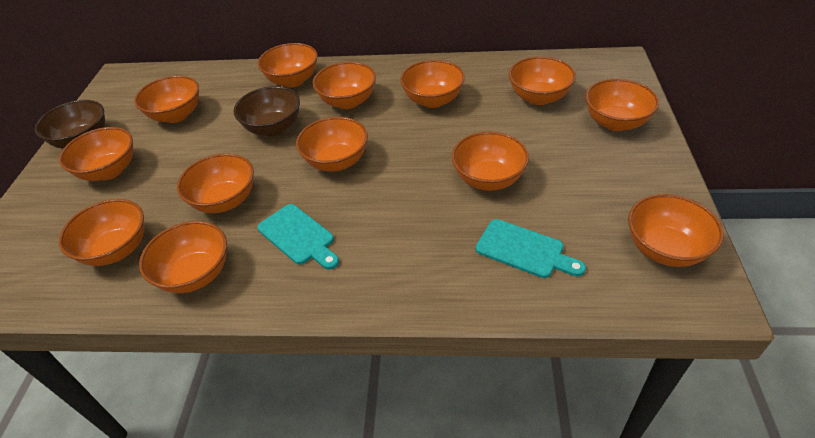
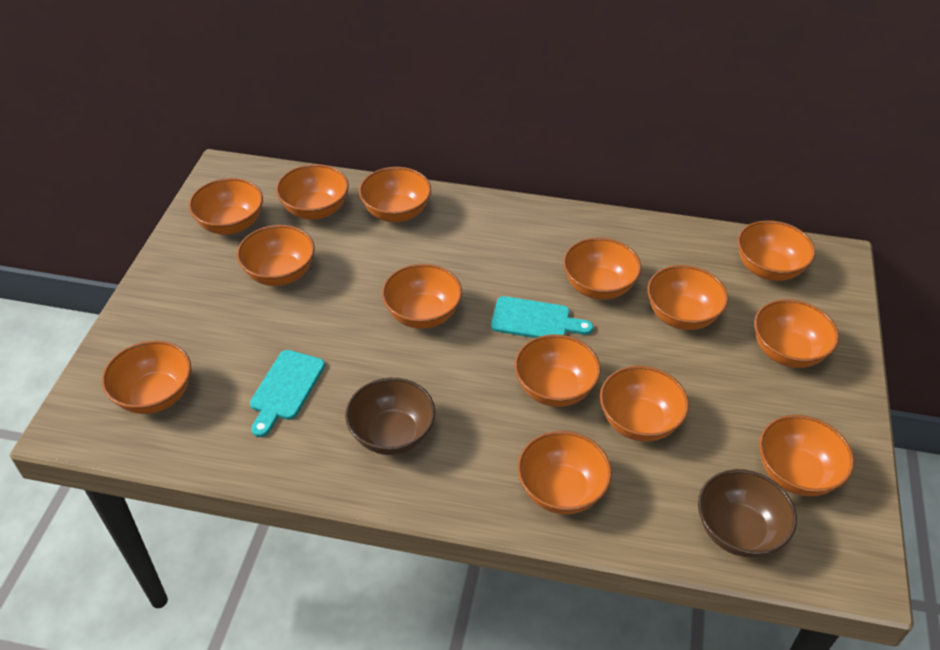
orange bowl: [59,127,133,181] [59,199,145,266] [134,76,199,123] [139,221,227,293] [177,153,254,213] [258,43,318,87] [296,117,368,171] [313,62,376,109] [400,60,465,108] [451,132,529,191] [509,56,576,105] [585,79,659,131] [628,194,724,267] = 13 -> [102,341,191,414] [189,178,263,235] [237,225,315,286] [276,164,349,220] [359,167,431,222] [382,264,462,329] [514,334,601,407] [517,431,612,514] [563,237,641,300] [600,366,689,442] [647,265,728,330] [737,220,815,281] [754,299,839,368] [759,415,854,496] = 14

